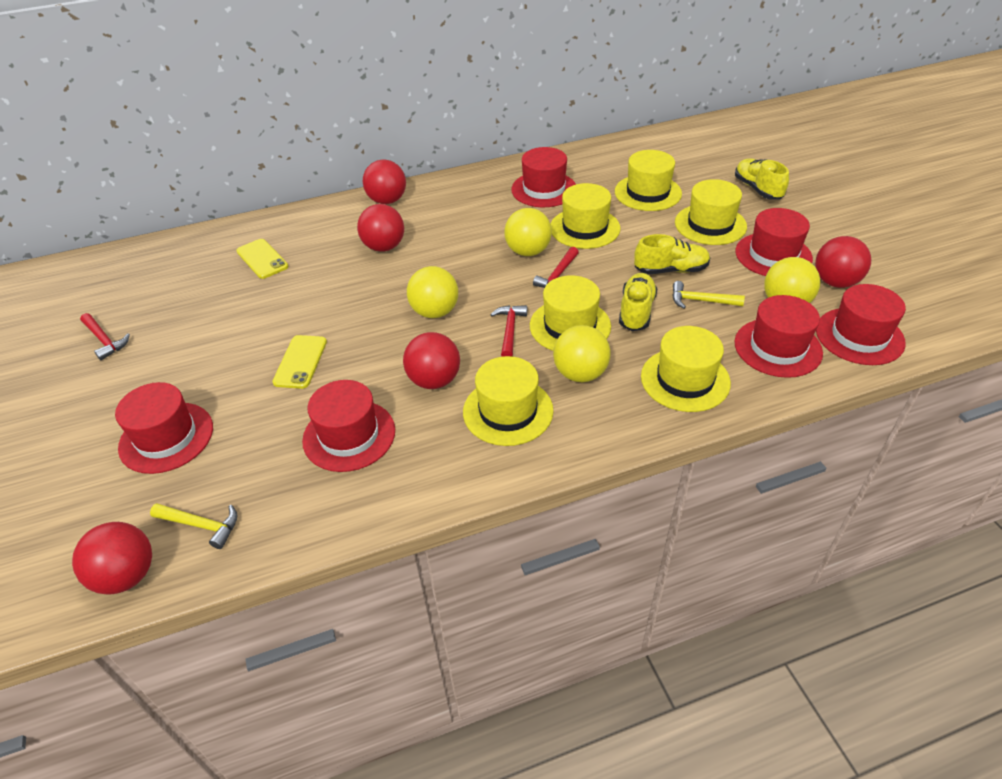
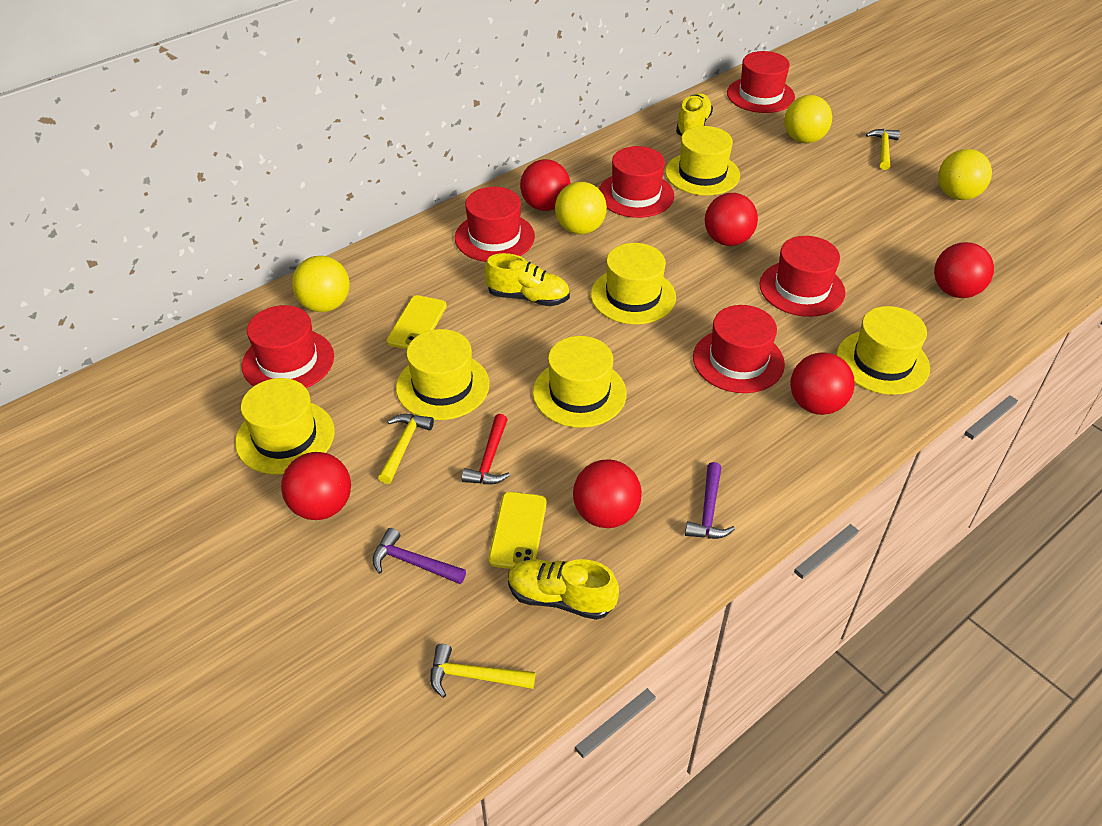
purple hammer: none = 0 -> [372,528,466,584] [685,462,735,539] = 2
red ball: [72,522,152,594] [357,204,404,252] [363,160,406,204] [403,332,460,389] [815,236,871,288] = 5 -> [281,452,351,520] [520,159,570,211] [573,459,642,528] [705,193,758,246] [790,352,855,415] [934,242,994,298] = 6
red hammer: [80,313,130,360] [490,305,527,357] [533,247,579,288] = 3 -> [461,414,510,485] = 1
yellow hammer: [150,503,238,549] [672,281,745,309] = 2 -> [378,414,434,484] [430,644,535,698] [866,129,900,170] = 3

